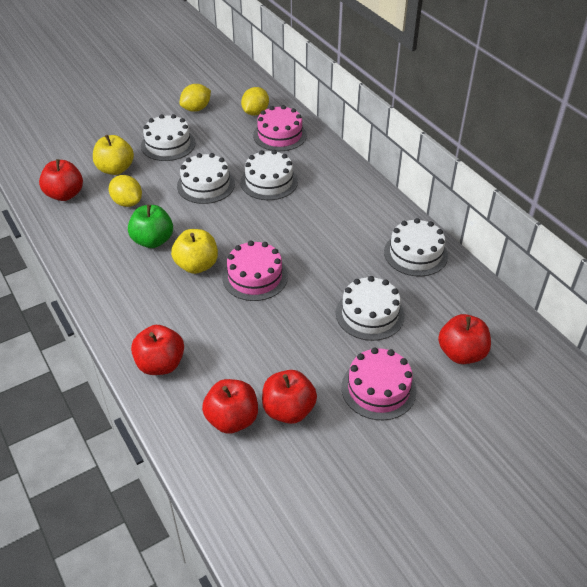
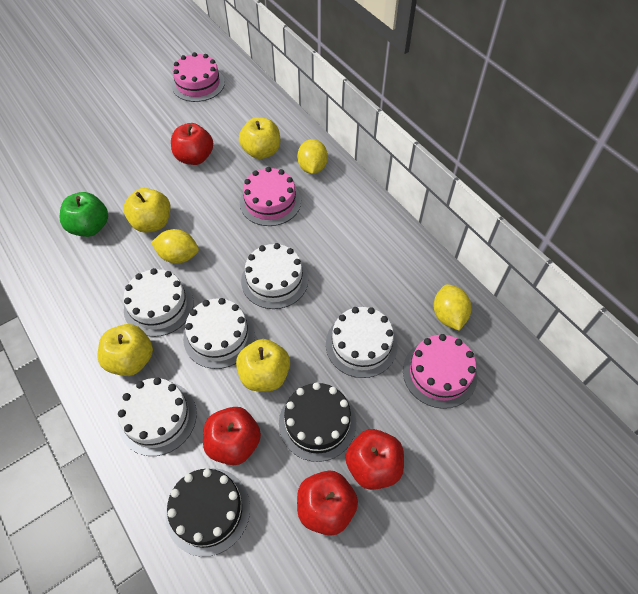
black cake: none = 0 -> [165,468,250,557] [279,382,356,462] = 2
red apple: [39,159,83,201] [131,325,184,375] [202,379,258,434] [262,370,317,424] [438,314,491,364] = 5 -> [171,123,213,165] [203,407,261,465] [297,471,358,536] [345,429,404,490] = 4
yellow apple: [93,135,134,175] [171,229,218,274] = 2 -> [97,324,153,376] [123,188,170,233] [236,339,290,391] [239,117,280,159] = 4

